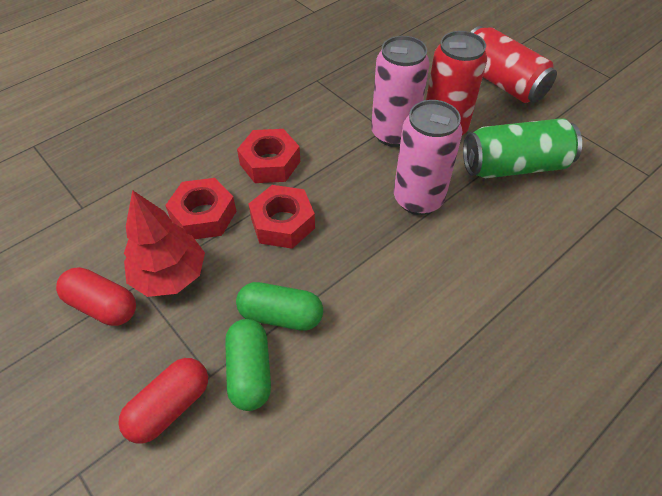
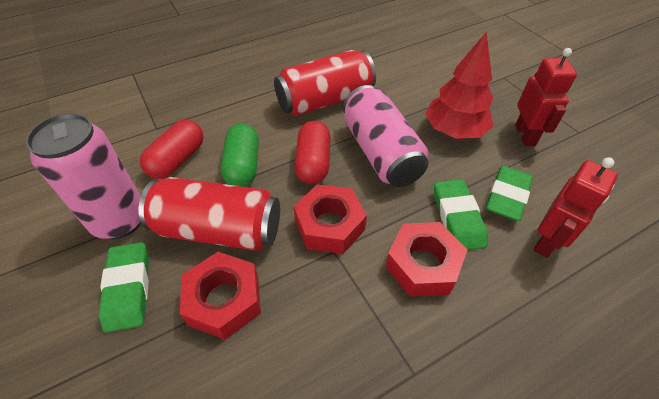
green can: [463,118,582,178] = 1 -> none = 0
green capsule: [225,319,271,411] [236,282,323,331] = 2 -> [221,124,259,187] = 1
green eraser: none = 0 -> [99,242,149,333] [434,179,488,250] [486,166,533,221] = 3
red robot: none = 0 -> [515,48,577,146] [534,157,618,258] = 2

